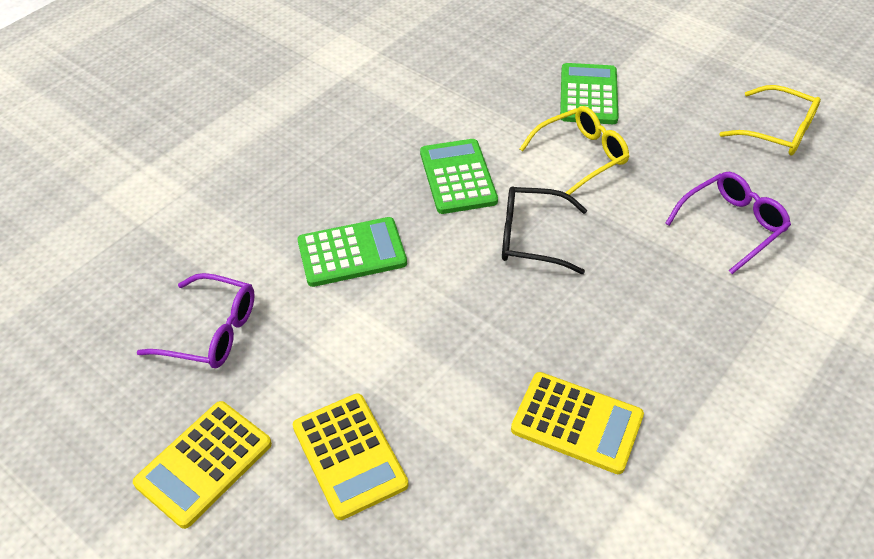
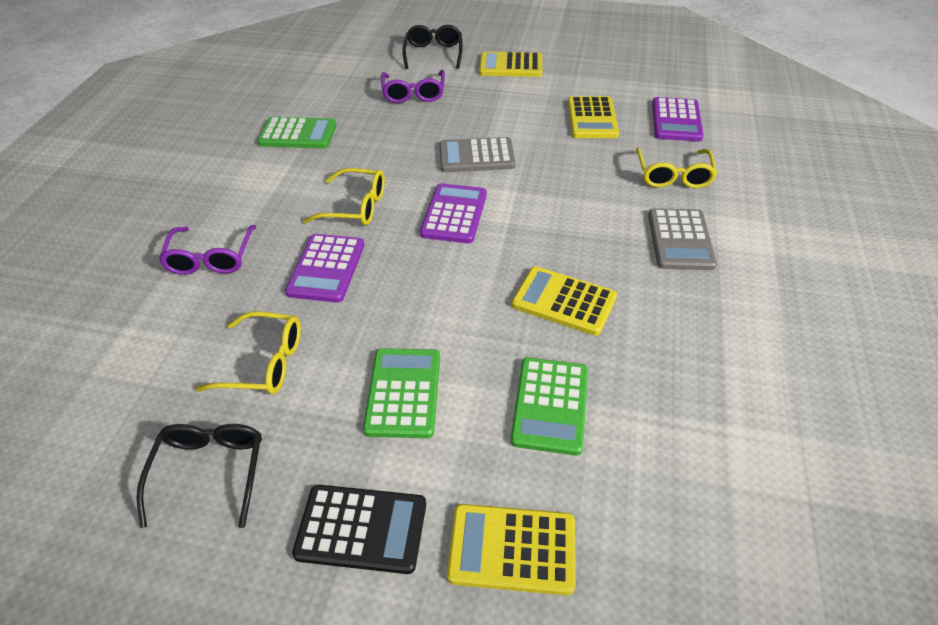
black calculator: none = 0 -> [292,485,426,574] = 1
black glasses: [502,186,587,274] = 1 -> [137,424,262,528] [402,25,463,69] = 2
grey calculator: none = 0 -> [439,137,516,172] [648,208,717,270] = 2
purple calculator: none = 0 -> [285,234,365,303] [420,183,487,243] [652,97,704,142] = 3
yellow calculator: [133,401,272,529] [293,393,409,520] [511,372,644,474] = 3 -> [447,504,575,596] [479,52,542,77] [512,266,617,336] [568,96,619,138] = 4
yellow glasses: [520,106,629,195] [719,85,821,155] = 2 -> [196,311,301,394] [303,168,385,225] [636,148,717,188] = 3

